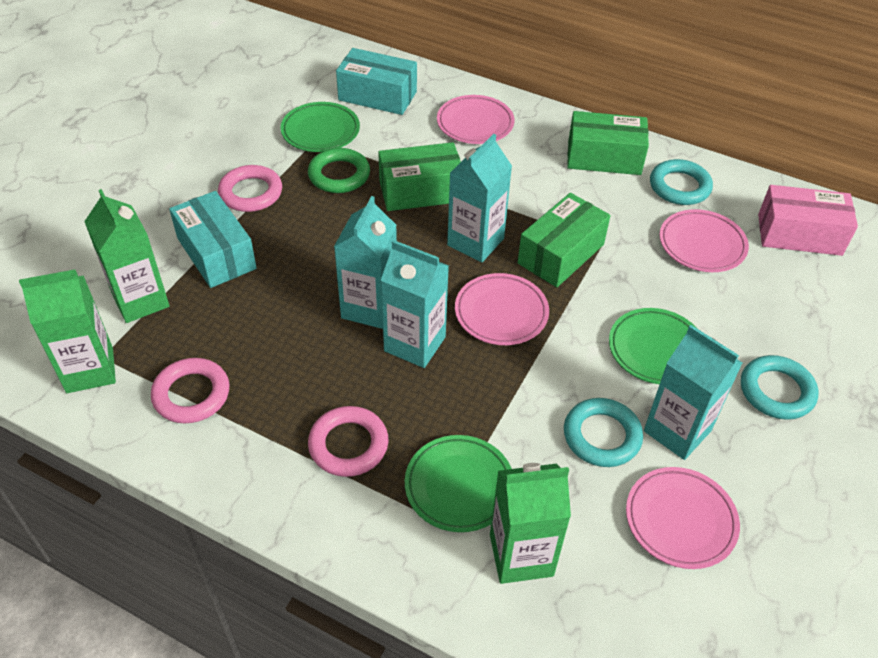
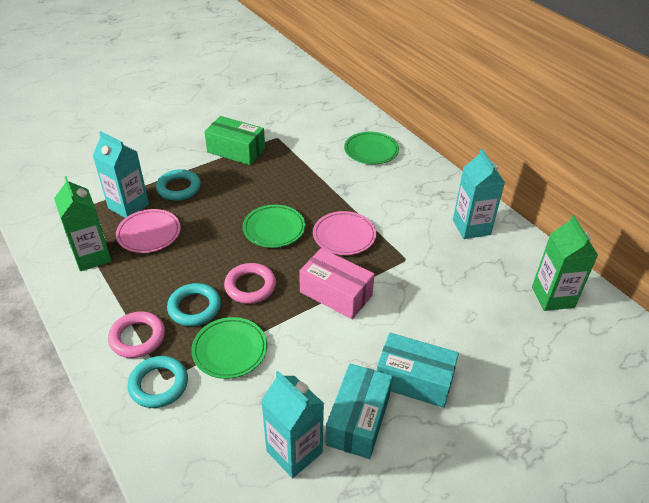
green box: [378,142,461,211] [518,193,610,287] [567,111,649,175] = 3 -> [204,116,265,165] = 1
green carton: [19,270,116,393] [84,189,169,323] [490,463,571,584] = 3 -> [54,176,112,271] [532,215,598,311] = 2
green ring: [308,148,370,193] = 1 -> none = 0
pink plate: [437,95,515,144] [455,273,549,345] [626,467,740,569] [659,209,749,272] = 4 -> [116,209,181,253] [313,211,376,255] = 2
pink ring: [151,358,229,424] [218,165,282,212] [308,406,388,477] = 3 -> [108,311,165,358] [224,263,276,304] = 2
turquoise carton: [334,196,397,329] [381,240,449,368] [447,134,512,262] [644,325,742,460] = 4 -> [93,131,149,218] [261,371,324,478] [453,149,505,239] = 3

